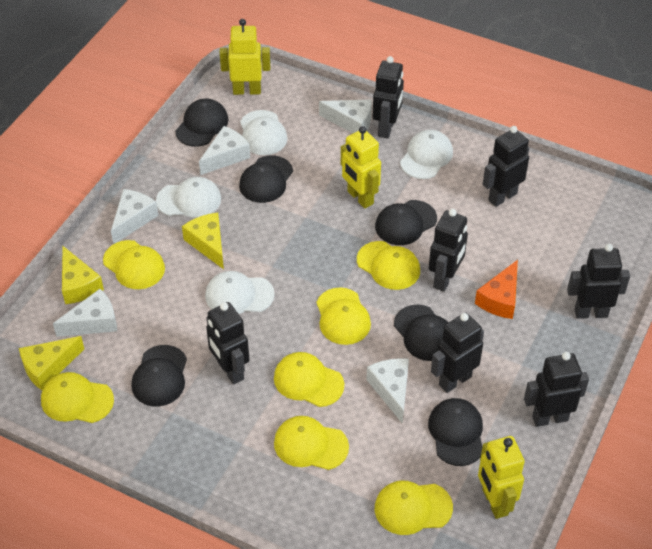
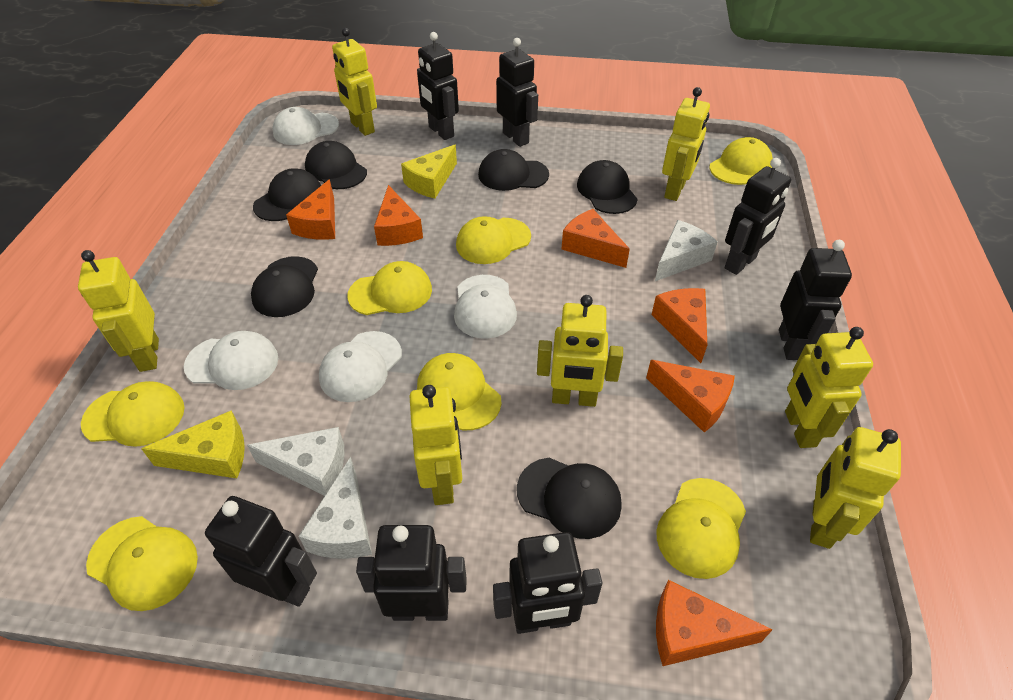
orange cheese: [475,260,518,319] = 1 -> [286,179,335,240] [374,185,423,246] [562,209,630,268] [646,360,735,433] [651,288,707,363] [656,580,773,666] = 6
white cheese: [53,289,117,337] [111,189,159,244] [199,126,250,175] [319,99,372,133] [366,358,409,424] = 5 -> [247,427,344,496] [298,457,372,559] [655,220,718,281] = 3
yellow cheese: [19,336,84,390] [62,246,104,304] [182,213,224,269] = 3 -> [141,410,245,478] [401,145,457,199] = 2
yellow robot: [220,19,270,95] [341,126,381,208] [478,436,525,519] = 3 -> [78,250,159,372] [332,28,377,136] [410,385,462,505] [537,295,623,407] [662,87,710,201] [785,327,873,448] [810,427,901,549] = 7

